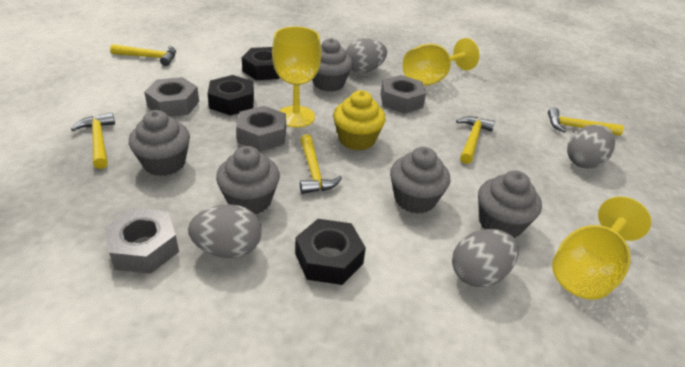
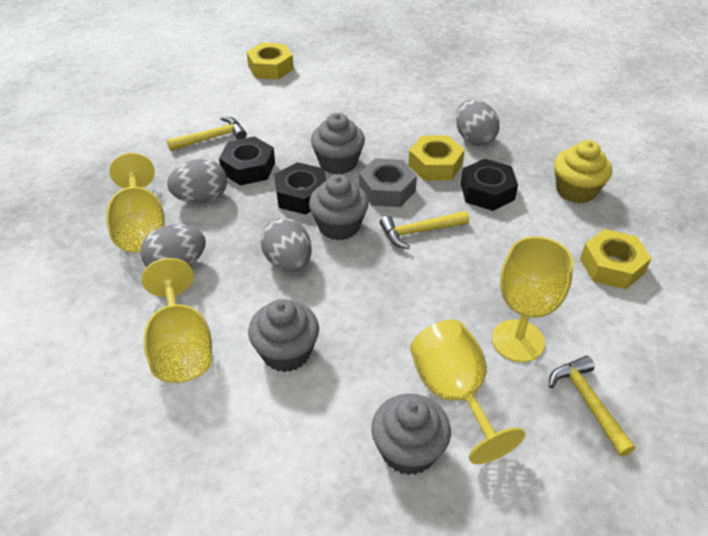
grey cupcake: [129,110,190,176] [216,146,280,214] [312,38,353,92] [390,147,450,214] [478,171,542,238] = 5 -> [248,299,319,372] [309,175,369,241] [311,113,365,174] [371,394,451,475] = 4
grey nut: [105,208,179,274] [144,77,199,117] [236,106,286,152] [381,75,426,114] = 4 -> [359,158,417,207] = 1
yellow goblet: [272,26,321,128] [403,38,480,86] [552,196,651,300] = 3 -> [106,153,165,252] [142,258,212,383] [410,319,525,464] [492,236,573,362] = 4
yellow hammer: [71,113,115,169] [110,44,176,66] [300,134,342,194] [457,116,495,164] [548,107,624,136] = 5 -> [167,117,247,151] [380,211,469,249] [549,356,635,457] = 3
yellow nut: none = 0 -> [247,42,294,80] [408,135,465,181] [580,229,652,289] = 3

